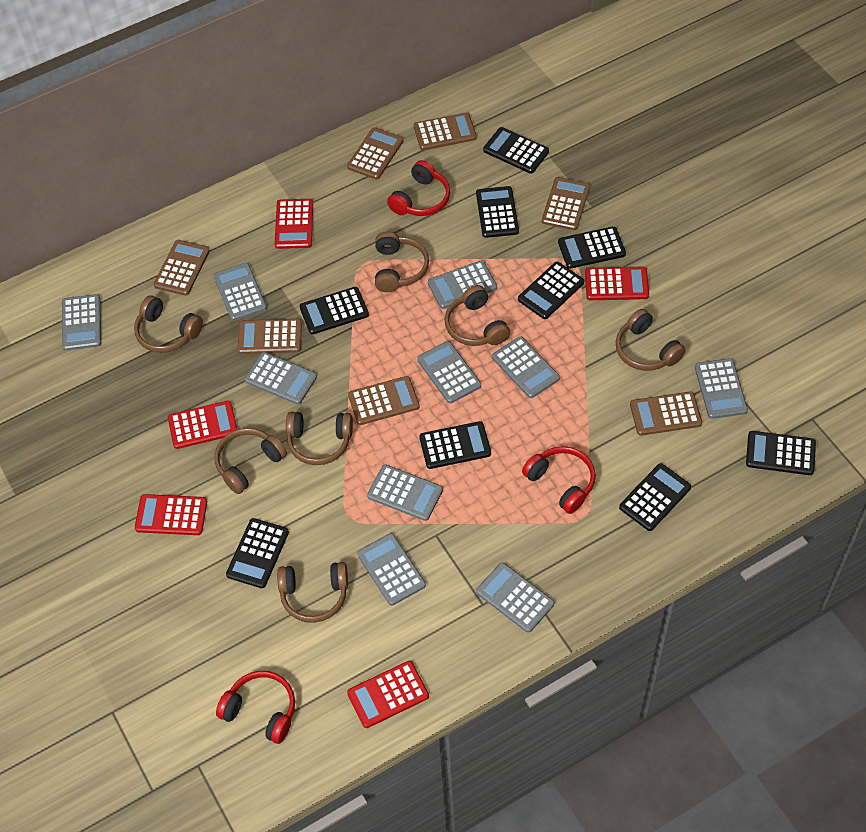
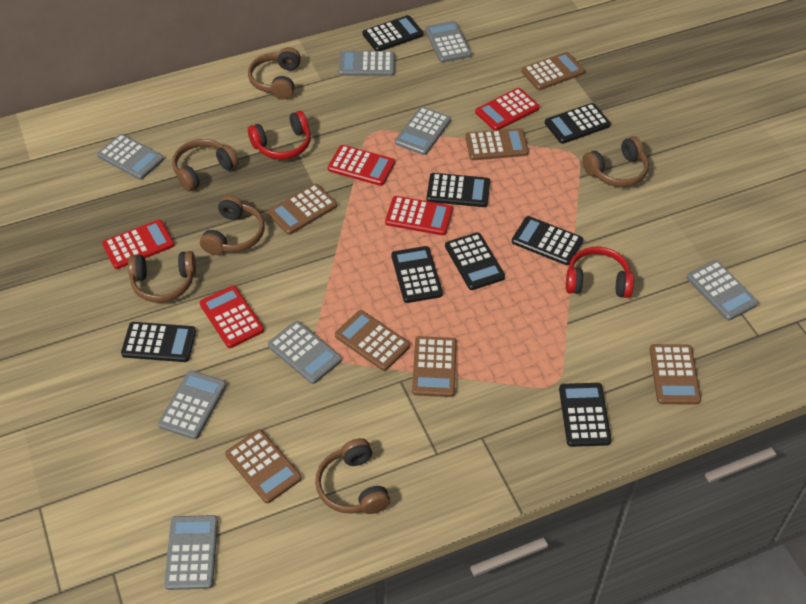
black calculator: [226,518,289,588] [300,287,369,335] [419,421,491,469] [476,186,519,238] [483,127,549,174] [518,262,584,319] [558,226,626,269] [619,463,691,531] [746,431,816,475] = 9 -> [121,322,196,362] [363,15,423,51] [391,246,443,303] [427,173,490,207] [445,232,505,290] [512,216,583,265] [545,103,611,144] [559,383,612,447] = 8
brown headphones: [134,295,203,353] [215,428,287,494] [277,562,348,623] [286,412,353,465] [375,231,429,292] [445,285,510,346] [616,309,686,371] = 7 -> [128,251,196,303] [172,139,238,192] [200,195,265,255] [248,47,301,99] [315,438,390,514] [582,136,649,187] = 6
grey calculator: [62,294,101,351] [214,263,267,321] [245,352,317,405] [357,533,426,606] [367,464,443,521] [417,341,481,404] [428,261,497,309] [476,563,554,633] [492,336,560,398] [695,358,748,419] = 10 -> [97,134,164,180] [158,370,226,439] [164,515,218,590] [268,321,342,384] [339,51,395,76] [395,106,451,155] [425,21,472,63] [687,260,758,321] = 8
red headphones: [216,671,295,744] [387,160,450,216] [522,446,596,514] = 3 -> [248,111,311,160] [566,247,634,298] = 2

